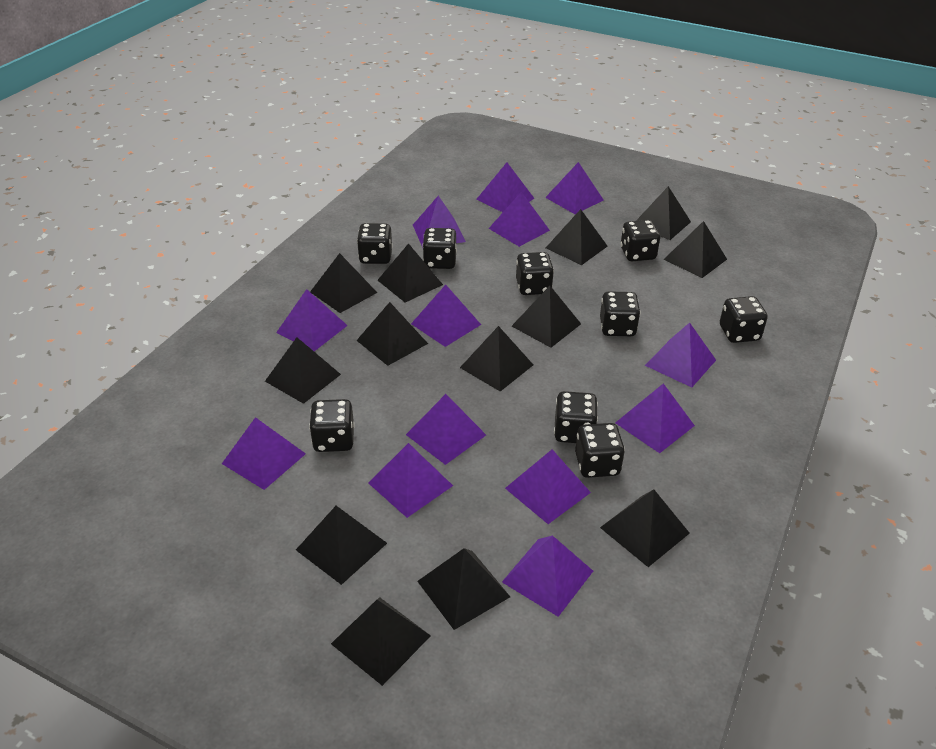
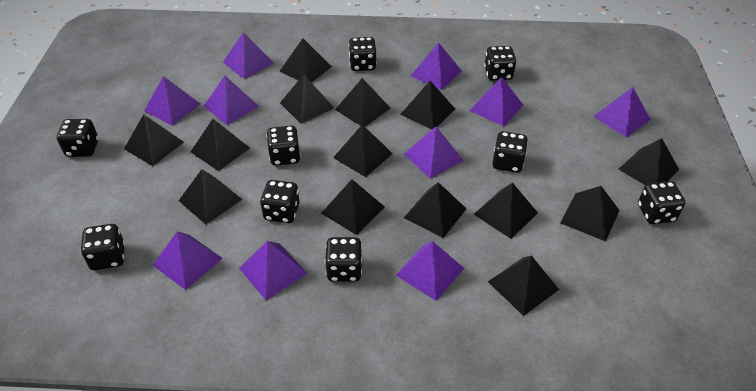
black pyramid: [265,337,341,404] [296,506,387,585] [310,253,377,313] [331,598,431,686] [356,302,428,366] [377,243,443,302] [417,548,510,630] [460,326,533,391] [512,286,581,348] [546,209,608,265] [600,489,690,567] [636,186,691,240] [664,221,727,278] = 13 -> [124,114,184,166] [179,169,242,224] [190,119,250,171] [280,38,332,83] [280,75,334,124] [321,179,385,235] [333,124,393,177] [335,78,391,127] [400,81,455,130] [404,182,466,238] [474,183,538,239] [488,256,559,316] [560,186,620,241] [618,138,679,185] = 14
purple pyramid: [222,417,306,490] [276,289,348,351] [368,443,453,518] [406,394,486,465] [411,285,481,347] [413,195,466,248] [476,163,535,212] [488,192,550,247] [502,536,593,617] [505,449,591,524] [545,162,604,214] [615,383,695,453] [645,323,716,387] = 13 -> [144,76,200,126] [153,231,222,290] [204,76,259,125] [223,32,275,79] [239,241,307,300] [396,242,464,301] [404,126,464,179] [411,43,462,90] [469,77,523,126] [593,87,651,138] = 10

